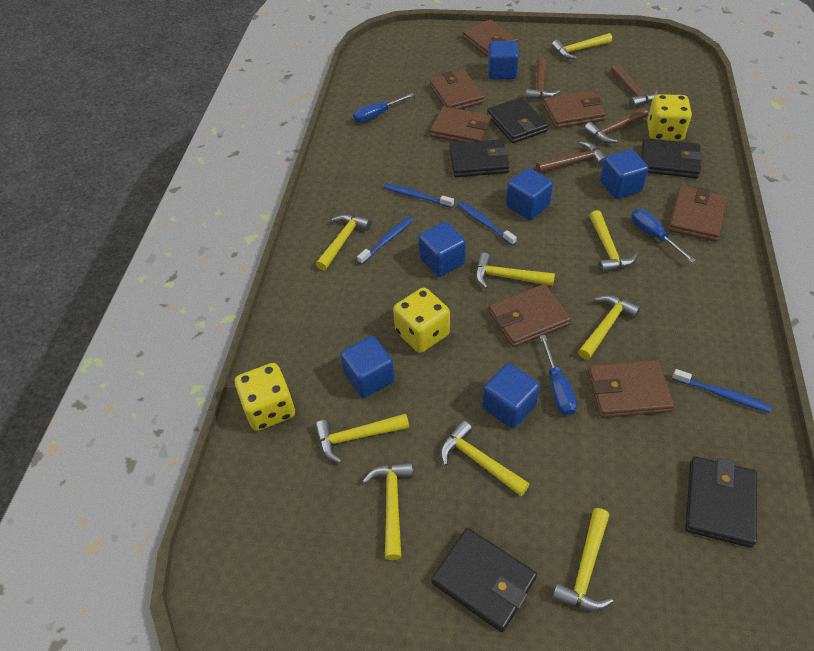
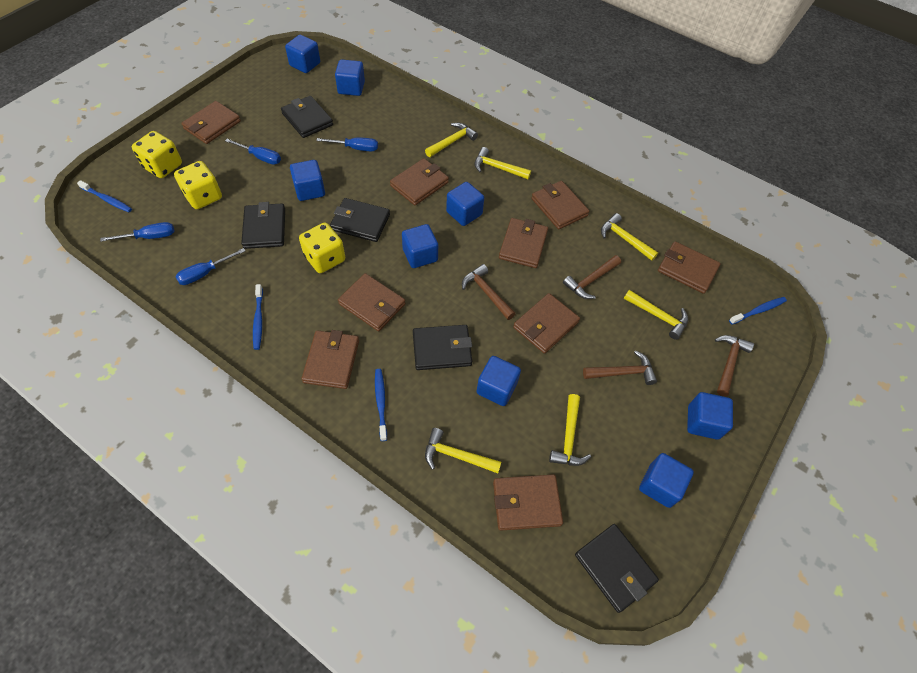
blue cube: [340,336,395,398] [419,222,466,277] [482,363,540,429] [488,41,519,80] [506,168,553,220] [600,149,649,199] = 6 -> [285,35,320,73] [290,160,325,201] [335,59,365,96] [402,224,438,268] [446,182,484,226] [476,356,521,406] [639,453,694,508] [687,392,733,440] = 8
blue screwdriver: [353,93,414,123] [540,335,577,416] [631,209,696,263] = 3 -> [100,222,174,242] [176,248,245,285] [225,139,281,165] [316,137,378,152] = 4
brown wallet: [430,70,484,109] [430,106,492,143] [462,19,518,57] [488,284,571,347] [543,90,606,128] [588,360,674,418] [668,186,727,242] = 7 -> [181,101,241,144] [302,330,359,389] [338,273,406,331] [390,158,449,205] [493,474,563,531] [499,218,548,268] [513,293,580,354] [531,181,589,229] [658,241,721,294] = 9
yellow hammer: [315,414,409,463] [316,214,371,271] [363,462,413,560] [440,420,530,496] [476,253,555,289] [552,33,612,59] [552,508,613,612] [578,295,641,360] [590,210,638,273] = 9 -> [425,123,478,157] [425,428,501,473] [474,147,531,179] [549,394,591,466] [601,213,658,261] [624,290,688,340] = 6

